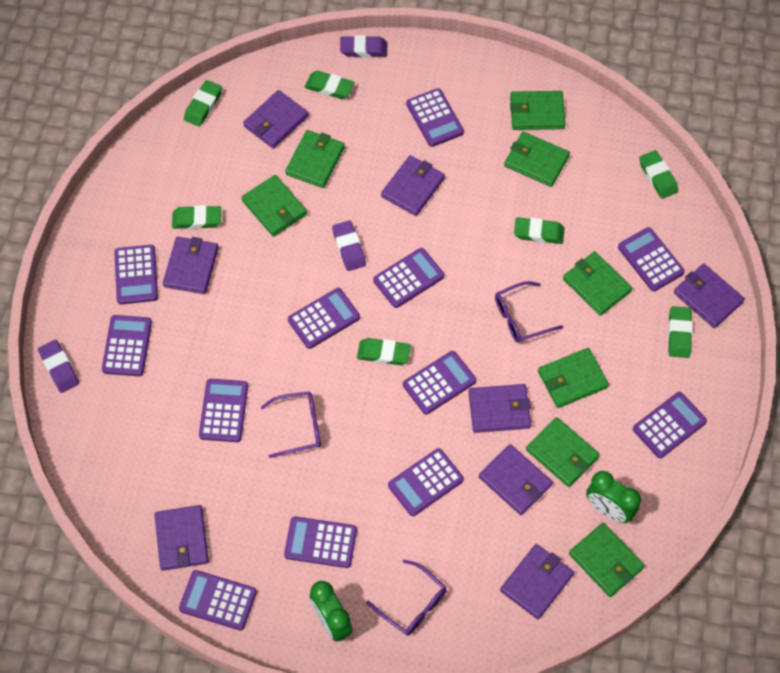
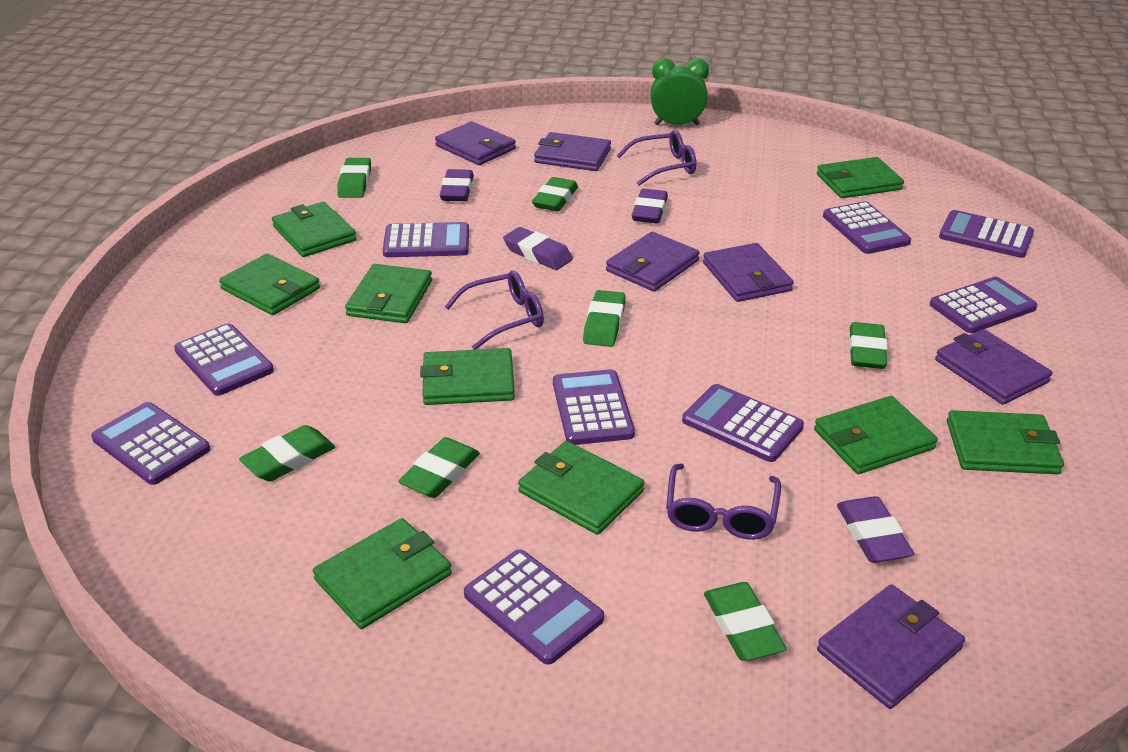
green clock: [310,581,353,642] [586,471,641,523] = 2 -> [650,58,709,126] = 1
green wallet: [241,175,307,237] [285,130,345,188] [504,132,570,187] [510,91,566,130] [526,417,600,487] [538,348,609,408] [563,251,632,316] [569,522,645,597] = 8 -> [219,254,320,315] [272,202,356,257] [313,518,452,629] [345,264,432,323] [420,348,515,405] [518,441,645,535] [814,396,938,474] [817,157,904,198] [947,410,1064,474] = 9
purple calculator: [102,315,152,376] [114,245,158,304] [179,570,257,630] [199,379,248,442] [284,516,357,568] [288,288,360,349] [373,248,444,308] [388,448,464,516] [403,351,476,414] [406,88,464,147] [618,227,685,291] [633,392,707,458] = 12 -> [91,402,210,485] [174,323,274,396] [383,222,469,257] [464,549,604,665] [553,369,635,445] [682,384,804,462] [823,201,911,254] [930,277,1038,333] [939,210,1034,258] = 9
purple eraser: [38,340,79,393] [332,221,366,271] [340,35,387,58] = 3 -> [440,169,474,201] [503,227,573,270] [632,189,668,224] [837,496,914,563] = 4
purple wallet: [154,505,209,571] [163,237,219,294] [243,90,309,149] [381,155,445,216] [469,384,531,433] [479,444,553,515] [500,544,574,619] [674,264,745,328] = 8 -> [435,121,516,165] [534,132,611,171] [606,232,700,292] [703,243,794,302] [817,584,965,709] [935,329,1053,405] = 6

